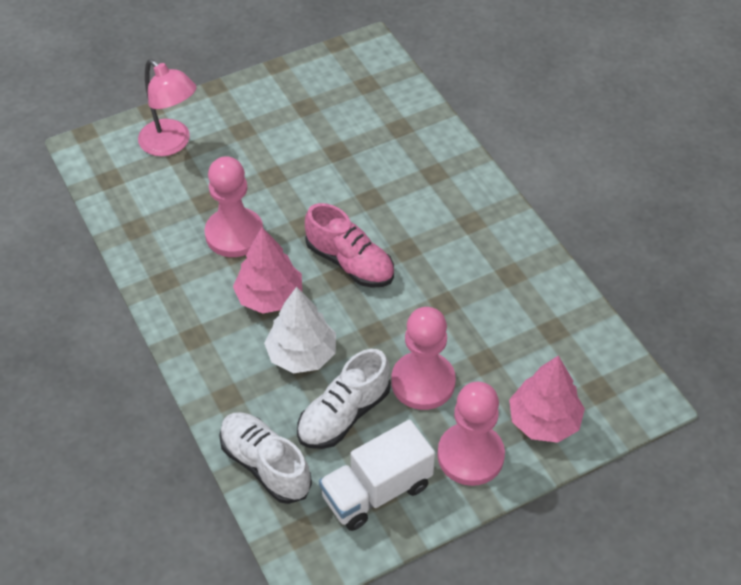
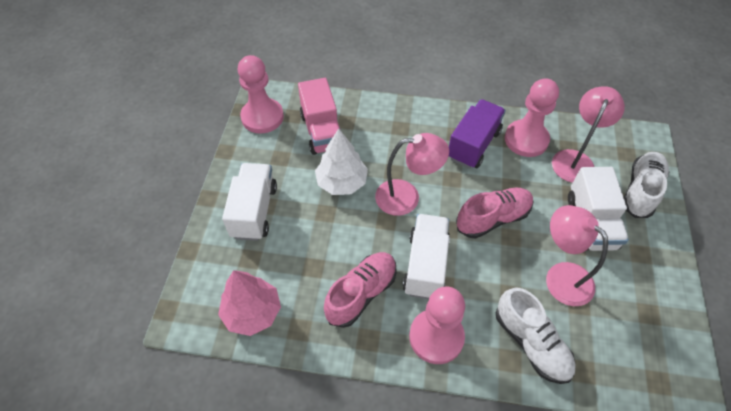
pink lamp: [138,59,197,156] = 1 -> [375,133,449,216] [546,205,608,306] [552,86,625,183] = 3
pink shoe: [305,203,394,287] = 1 -> [324,252,397,328] [456,188,534,239] = 2
pink tree: [233,227,302,314] [509,355,585,443] = 2 -> [218,270,281,336] = 1
pink truck: none = 0 -> [298,78,340,155] = 1
purple truck: none = 0 -> [449,99,506,168] = 1
white truck: [319,420,435,531] = 1 -> [222,163,277,241] [403,214,450,299] [568,167,629,251] = 3

